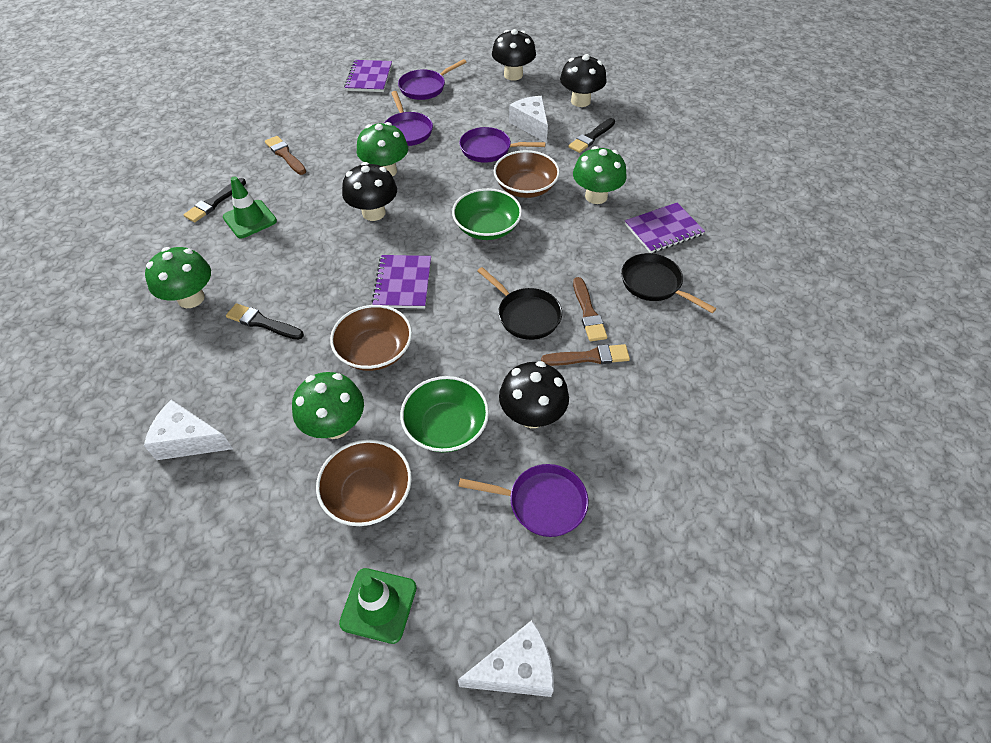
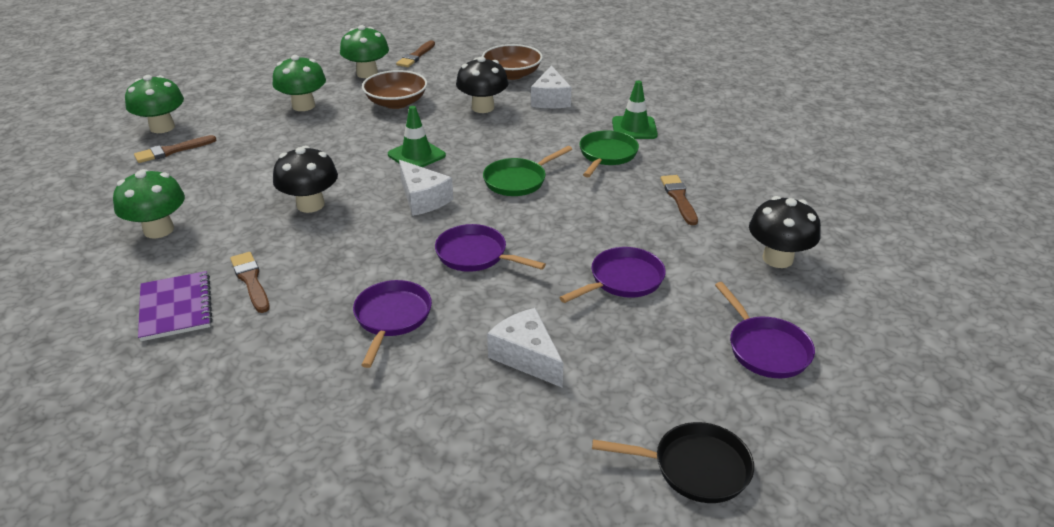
black brush: [184,178,246,222] [226,303,304,340] [568,118,615,153] = 3 -> none = 0
black mushroom: [342,162,397,221] [492,29,536,81] [499,361,569,428] [560,54,606,107] = 4 -> [273,146,338,213] [456,57,508,113] [749,196,821,268] = 3
black pan: [477,267,562,340] [621,253,716,313] = 2 -> [592,422,754,503] = 1
brown bowl: [316,439,412,526] [330,305,412,371] [494,150,560,198] = 3 -> [362,70,427,109] [482,44,543,80] = 2
brown brush: [265,136,306,175] [541,344,630,366] [573,277,607,341] = 3 -> [134,135,216,163] [230,252,270,313] [396,40,435,67] [661,175,698,225] = 4
green bowl: [400,376,489,452] [452,188,522,240] = 2 -> none = 0
green pan: none = 0 -> [483,146,572,196] [579,130,639,177] = 2
purple notebook: [344,60,392,92] [372,255,431,309] [625,203,705,253] = 3 -> [138,271,212,341] = 1

